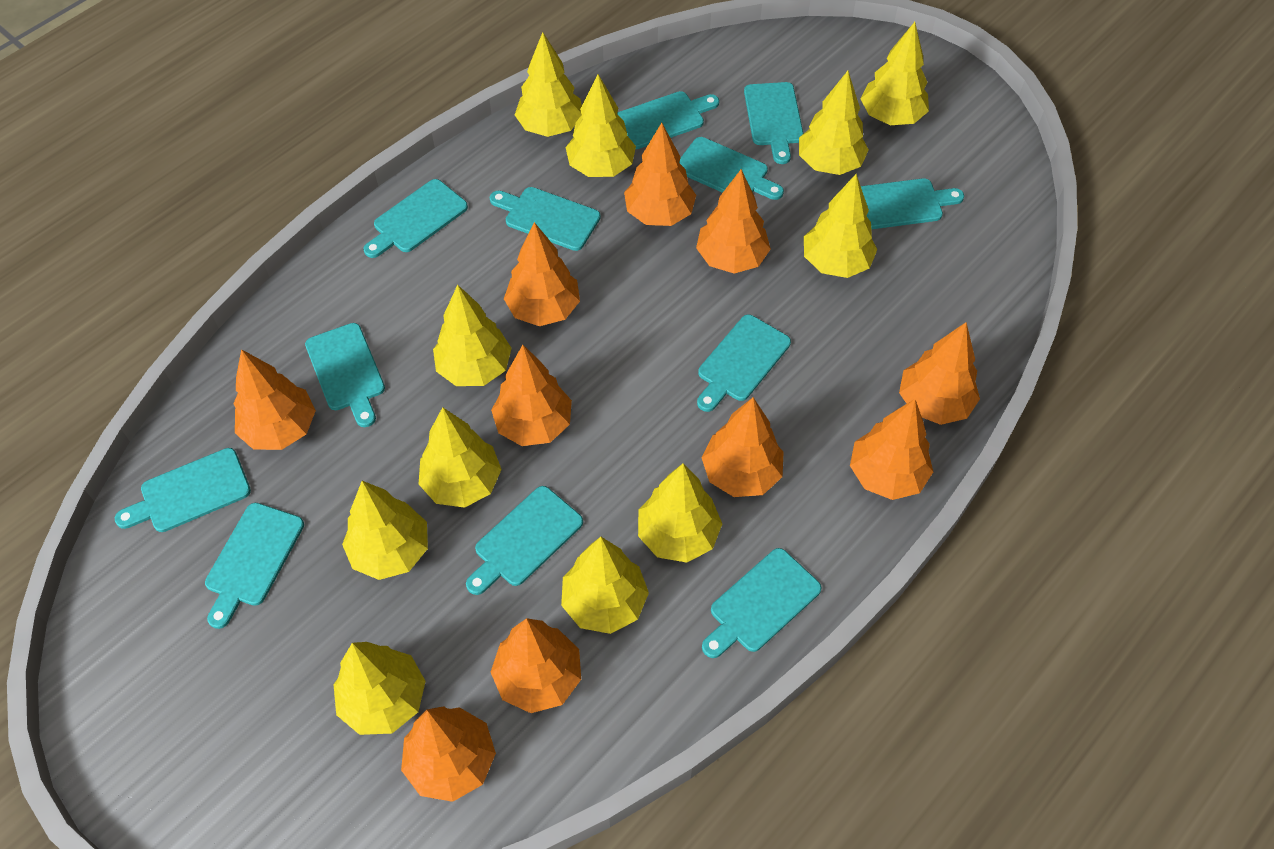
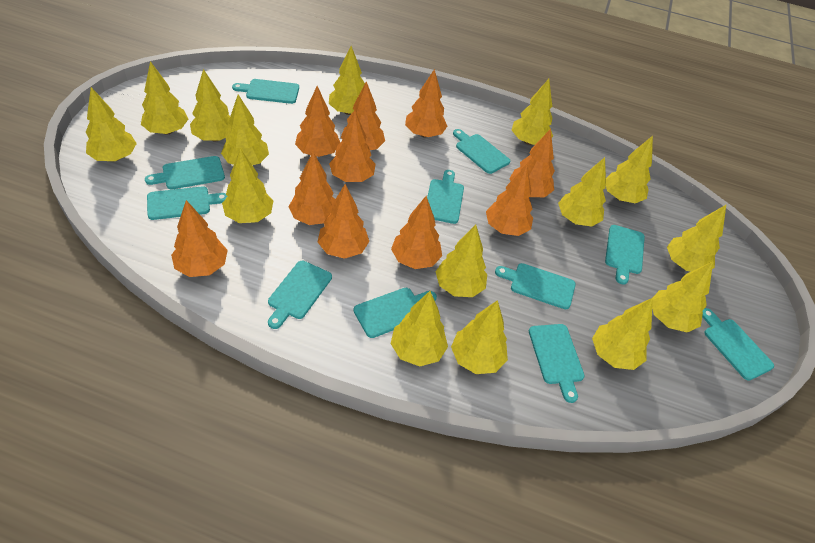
turquoise cutting board: [115,448,251,532] [205,503,304,629] [305,323,385,427] [363,179,468,258] [466,486,583,595] [490,187,601,251] [617,91,719,149] [679,137,784,200] [697,315,791,412] [702,548,822,658] [744,82,804,164] [861,178,964,229] = 12 -> [145,156,225,190] [147,187,228,220] [232,79,299,104] [268,261,332,329] [353,288,437,338] [427,170,464,224] [453,129,510,174] [495,263,576,309] [529,324,584,403] [605,225,645,285] [702,308,774,381] = 11
yellow tree: [334,642,426,735] [342,481,428,580] [419,407,502,508] [433,285,512,386] [515,32,582,137] [561,537,649,634] [565,74,636,177] [638,463,722,563] [799,71,869,175] [804,174,878,278] [860,22,929,125] = 11 -> [85,87,137,161] [141,61,188,135] [190,69,230,142] [221,95,269,165] [222,149,273,223] [329,46,365,115] [391,291,448,367] [435,225,487,297] [451,300,508,374] [512,79,553,145] [558,157,606,226] [592,298,653,370] [606,136,653,203] [652,261,713,332] [667,205,726,272] = 15

